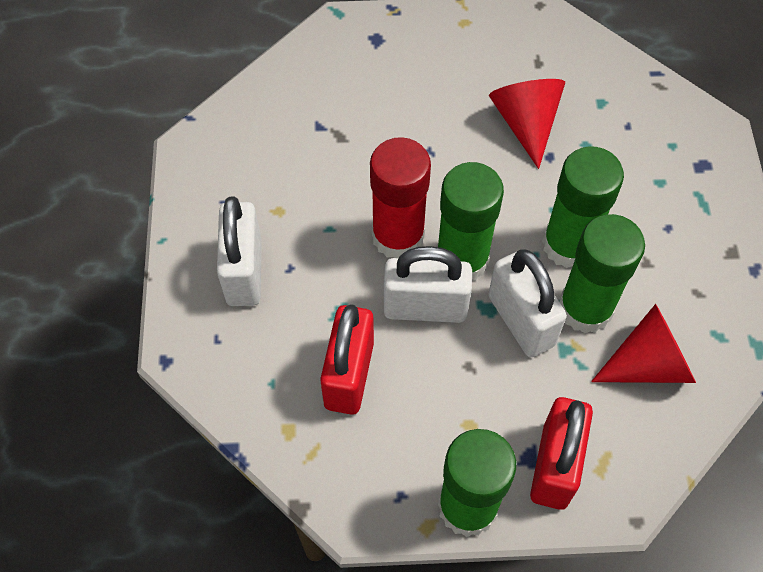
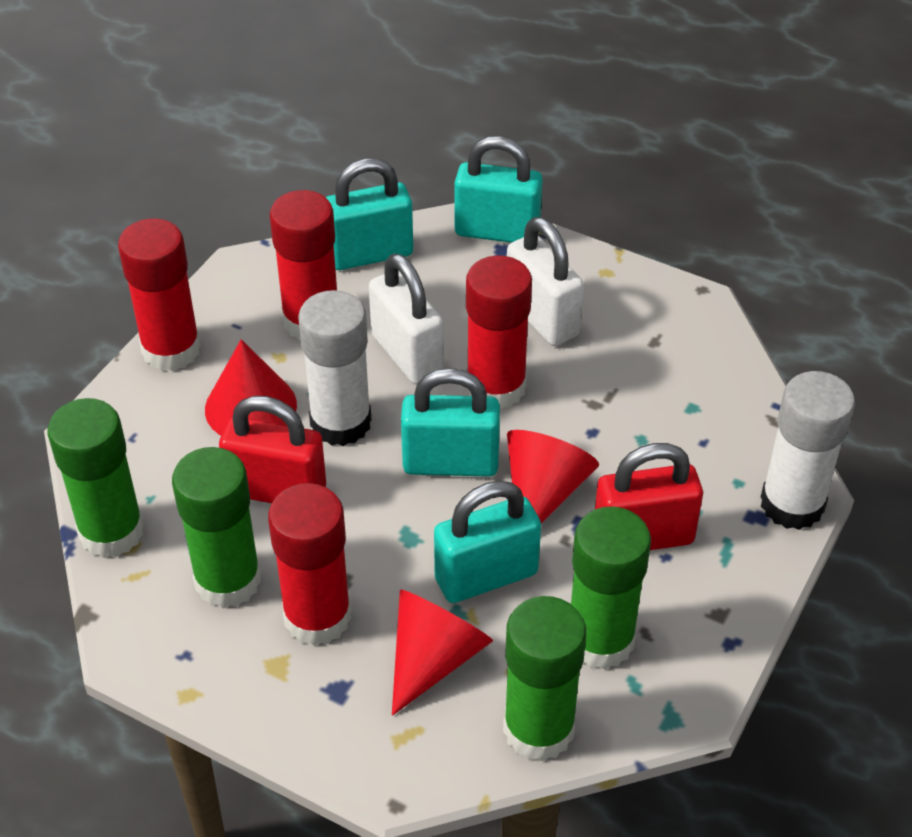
red cone: [489,79,565,169] [591,304,696,383] = 2 -> [205,339,297,435] [392,589,493,716] [507,430,599,523] = 3
red glue stick: [370,137,431,258] = 1 -> [118,218,201,371] [268,483,351,646] [270,190,337,340] [466,255,532,409] = 4
turquoise padlock: none = 0 -> [326,158,413,270] [401,368,500,477] [434,481,541,603] [455,136,543,243] = 4
white glue stick: none = 0 -> [298,290,372,446] [761,371,855,530] = 2
white padlock: [217,196,262,306] [384,246,472,323] [488,249,567,357] = 3 -> [369,254,444,385] [507,217,584,346] = 2

